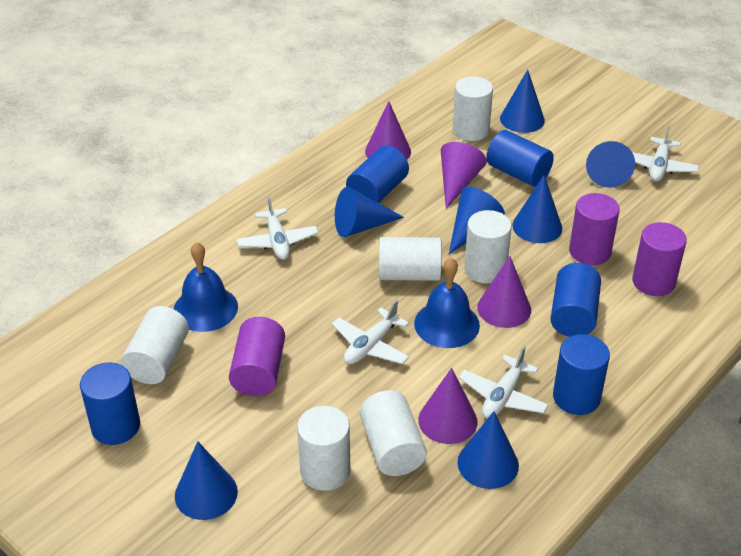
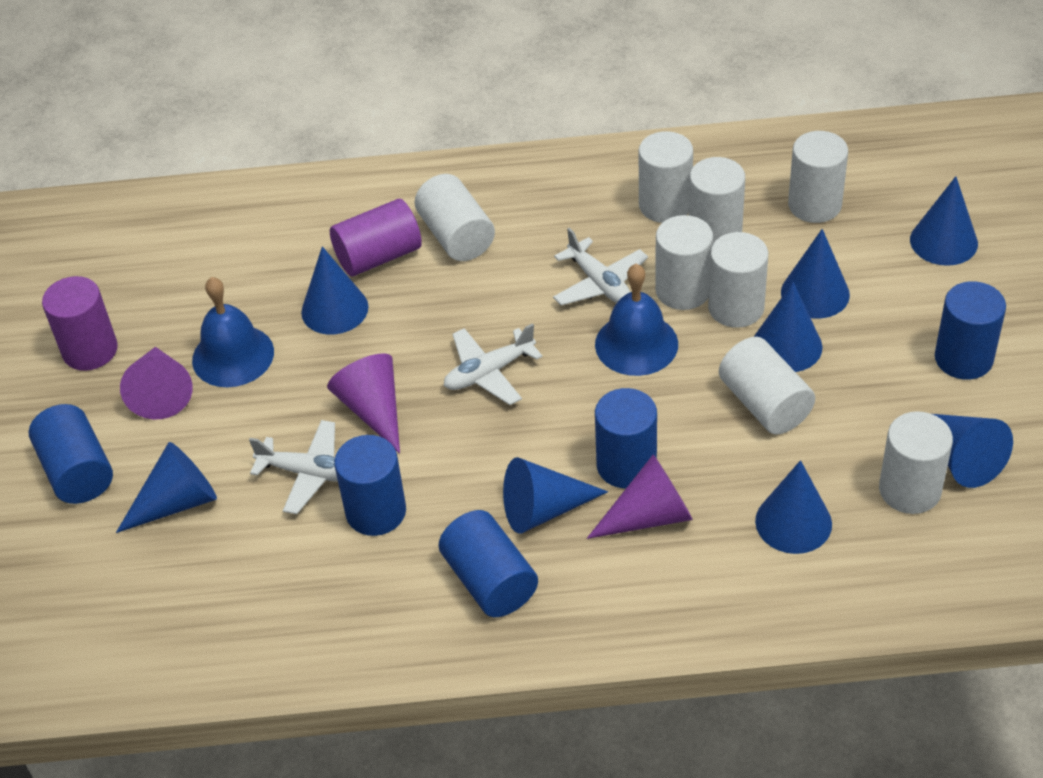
blue cone: [175,441,238,520] [335,187,404,237] [449,186,505,254] [457,411,519,489] [500,69,545,133] [512,175,562,243] [586,141,635,188] = 7 -> [116,442,217,533] [301,246,369,335] [503,457,608,534] [754,282,823,372] [755,460,832,554] [781,229,850,318] [910,176,978,266] [933,414,1013,488] = 8
purple cone: [365,101,411,160] [418,368,478,444] [441,142,487,209] [477,256,531,328] = 4 -> [120,347,193,419] [327,353,400,454] [587,455,693,539] = 3
purple cylinder: [229,317,285,396] [569,193,620,265] [632,222,687,296] = 3 -> [42,276,118,371] [330,199,422,276] = 2
white cylinder: [121,306,189,384] [297,406,350,491] [360,390,427,476] [379,237,442,281] [453,76,493,141] [464,210,512,283] = 6 -> [415,174,495,261] [639,131,693,223] [655,215,713,310] [689,157,745,244] [708,232,768,328] [719,337,815,434] [788,131,848,223] [879,411,953,514] = 8
white plane: [236,196,318,260] [332,300,409,364] [459,346,549,419] [632,125,699,182] = 4 -> [249,420,338,514] [444,323,543,405] [553,228,648,305] = 3

